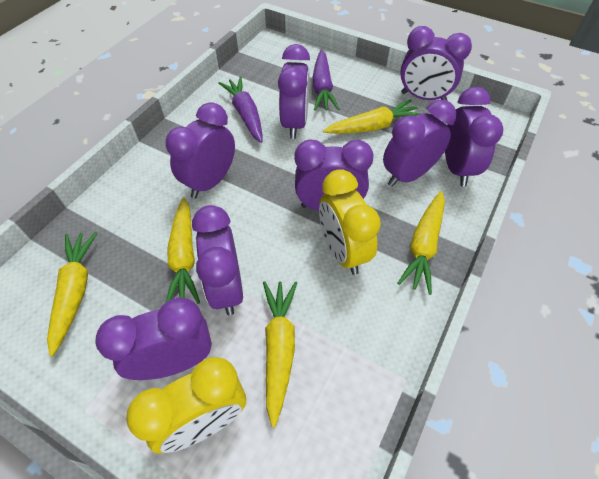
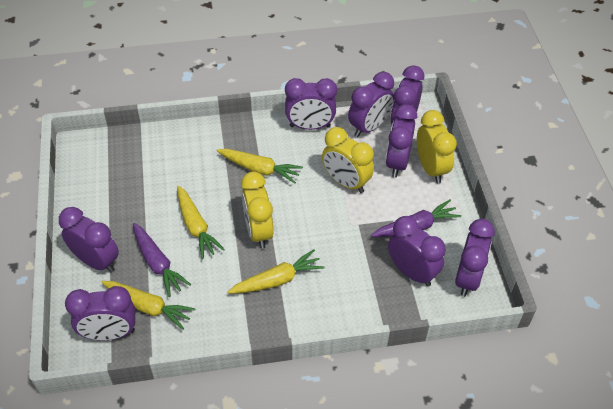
yellow carrot: [47,232,98,357] [166,198,200,304] [263,281,297,427] [323,100,420,134] [397,191,445,295] = 5 -> [102,281,195,330] [177,186,225,259] [217,149,303,183] [228,249,324,294] = 4
yellow clock: [126,357,246,453] [319,169,381,275] = 2 -> [241,172,274,249] [322,127,374,193] [417,110,457,183] = 3

